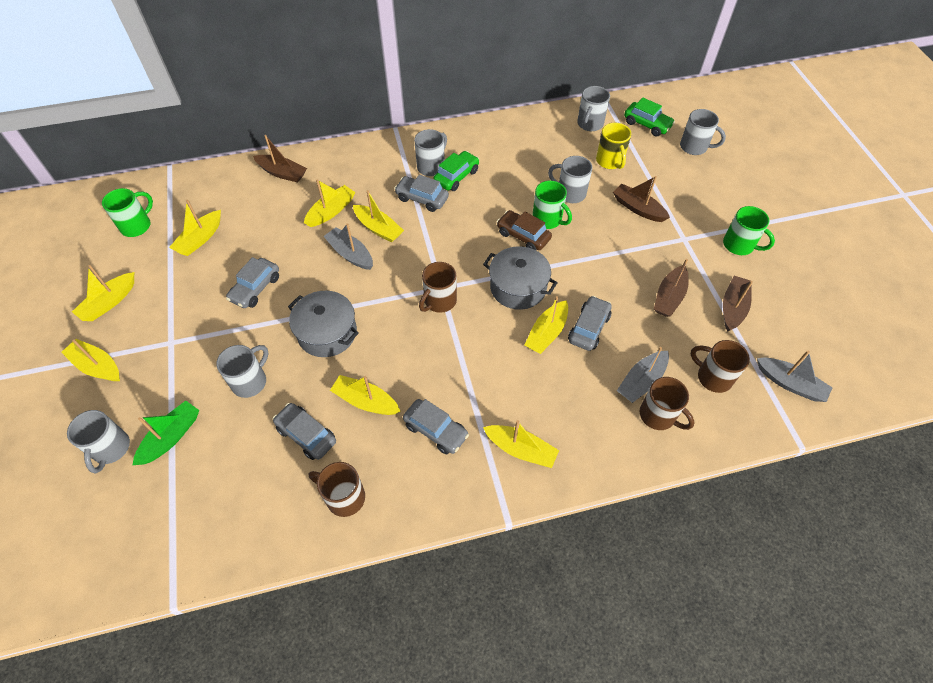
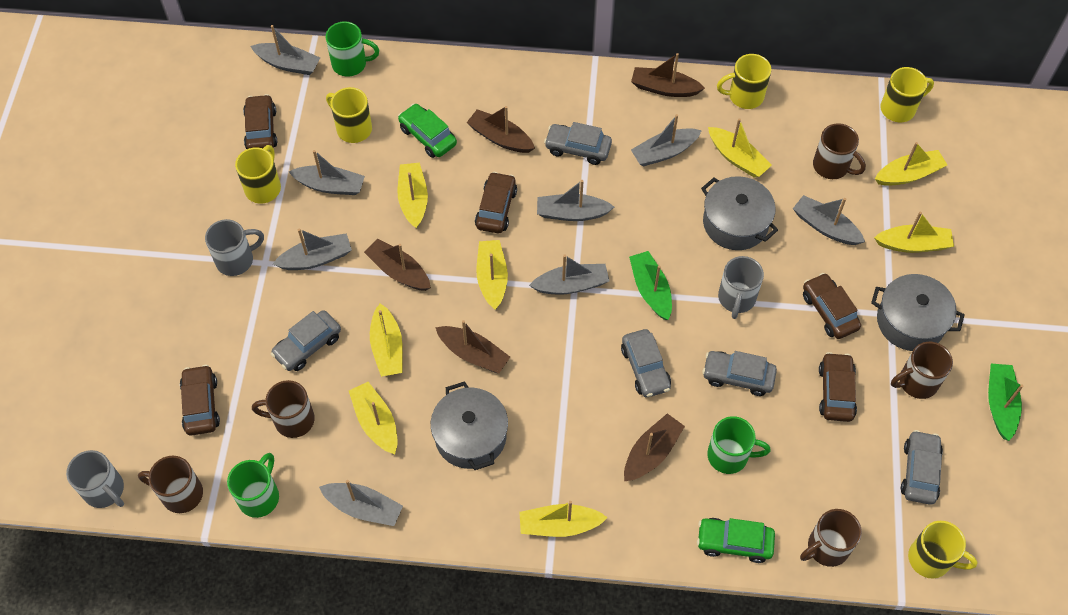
brown boat: [253,135,307,183] [613,176,670,222] [654,259,689,317] [723,276,753,332] = 4 -> [364,239,431,291] [435,320,510,373] [466,106,535,153] [624,413,685,481] [631,53,705,97] = 5
brown car: [497,210,552,250] = 1 -> [180,365,220,436] [243,94,277,149] [475,172,517,233] [803,273,861,339] [819,352,857,422] = 5
brown mug: [309,462,365,517] [419,262,457,313] [640,377,694,430] [691,340,750,393] = 4 -> [138,456,203,513] [252,380,315,438] [800,509,862,567] [813,123,866,179] [891,342,953,399] = 5
green boat: [133,401,200,465] = 1 -> [629,251,672,320] [988,364,1023,441] = 2
grey boat: [323,223,373,270] [617,347,669,403] [757,350,833,402] = 3 -> [251,25,320,75] [273,228,352,270] [289,150,365,195] [319,480,403,526] [529,254,609,294] [537,180,614,221] [631,114,702,166] [793,195,865,245] = 8
grey mug: [67,410,130,473] [216,345,269,398] [414,129,447,176] [548,156,592,203] [577,86,610,131] [680,109,726,155] = 6 -> [66,450,124,508] [205,219,264,276] [718,256,764,319] = 3
grey pot: [288,291,359,357] [483,246,558,310] = 2 -> [431,381,508,470] [701,176,778,250] [871,274,965,351] = 3
yellow mug: [596,123,631,169] = 1 -> [235,145,281,204] [326,87,372,143] [717,54,771,109] [880,67,934,122] [908,521,978,579] = 5

